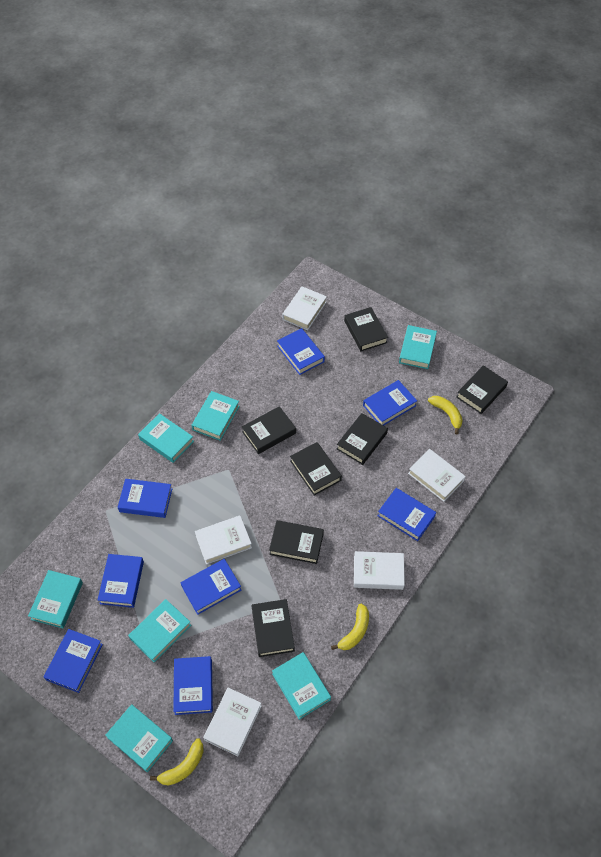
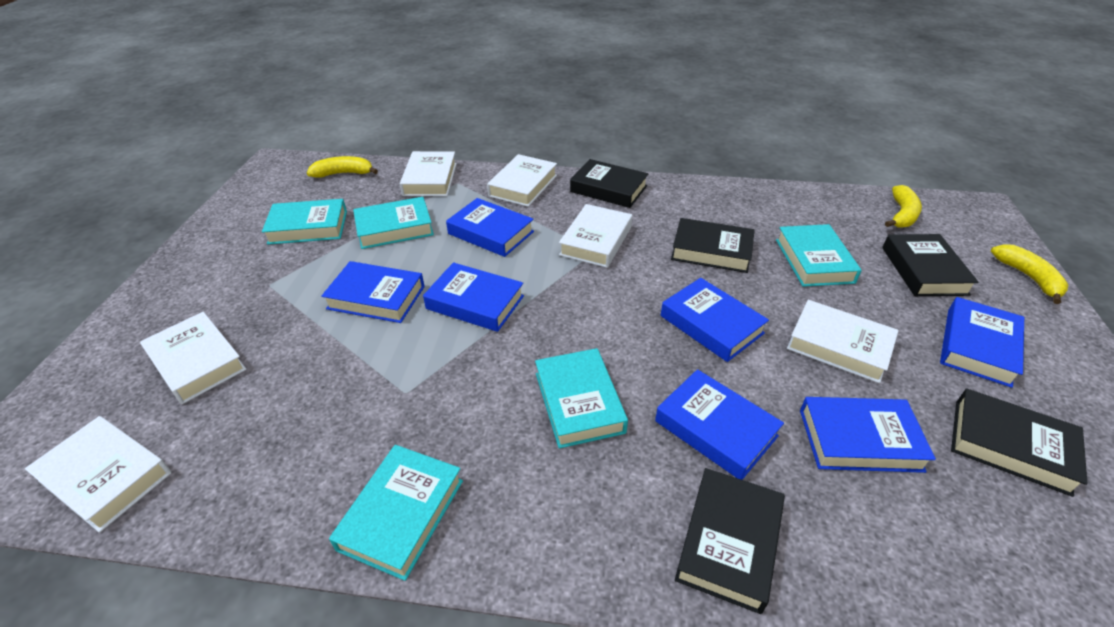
black book: [242,406,296,454] [251,599,295,657] [269,520,324,564] [290,442,342,496] [337,413,388,465] [344,307,388,351] [456,365,508,414] = 7 -> [570,159,648,208] [671,218,754,273] [675,468,785,614] [882,234,979,296] [951,388,1087,497] = 5
blue book: [44,629,103,693] [98,554,144,608] [117,479,172,518] [173,656,213,715] [181,559,241,615] [277,328,325,375] [363,380,417,426] [378,488,436,541] = 8 -> [321,261,425,323] [423,262,524,332] [446,198,534,257] [655,369,784,480] [661,278,769,362] [800,397,936,473] [940,297,1024,388] = 7
turquoise book: [28,570,83,628] [105,704,173,773] [128,599,191,663] [138,413,194,463] [192,391,240,441] [272,652,331,720] [399,325,437,369] = 7 -> [262,199,347,245] [329,445,463,581] [353,197,434,249] [535,348,628,448] [776,224,862,287] = 5
white book: [195,515,252,565] [203,688,262,756] [282,287,327,330] [354,551,405,590] [408,449,466,502] = 5 -> [25,416,171,533] [140,312,246,404] [400,151,457,196] [487,154,557,207] [559,204,632,268] [787,300,899,383] = 6

